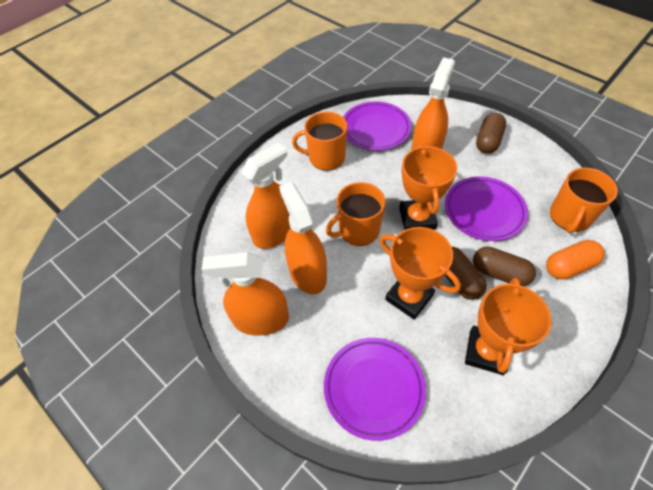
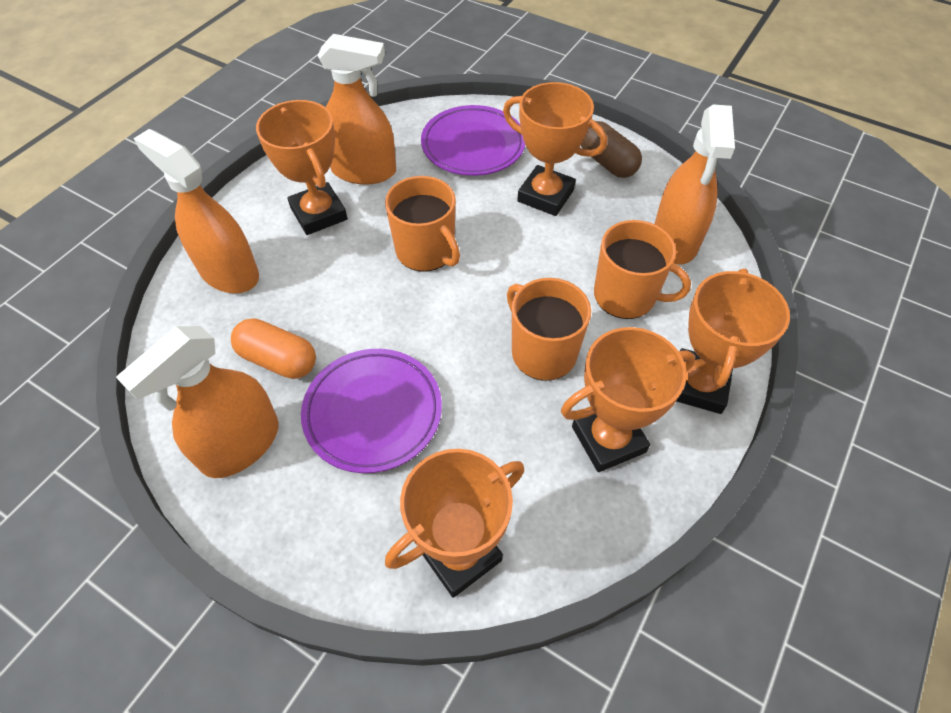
brown capsule: [445,247,487,300] [473,247,536,286] [476,113,506,154] = 3 -> [581,121,642,178] = 1
orange trophy: [380,227,461,319] [399,144,457,230] [465,278,552,375] = 3 -> [256,100,347,235] [385,449,524,598] [503,82,607,216] [561,327,695,472] [676,268,790,414] = 5
purple plate: [324,338,426,441] [343,101,411,151] [445,177,528,241] = 3 -> [301,349,442,473] [421,105,525,176] = 2

